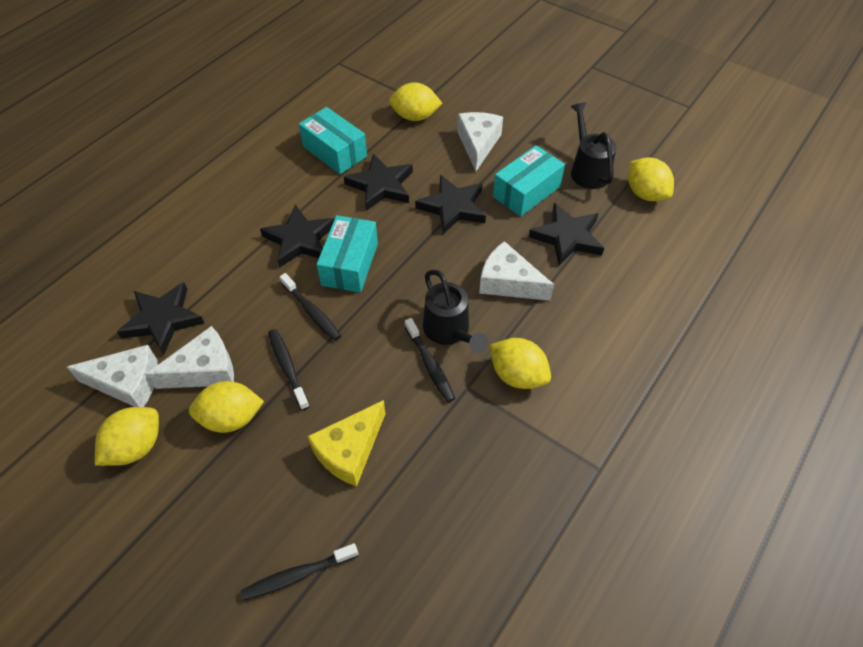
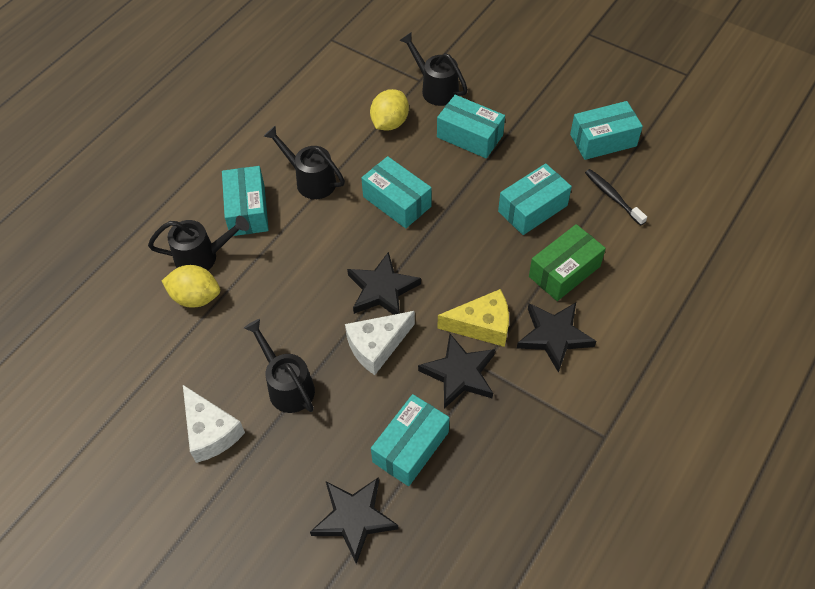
black star: [117,282,204,355] [260,205,335,268] [344,154,413,211] [415,175,486,234] [529,203,604,266] = 5 -> [310,477,399,564] [347,252,421,315] [418,334,495,409] [517,303,596,373] = 4
black toothbrush: [241,543,358,601] [268,329,310,410] [280,273,341,341] [405,318,455,402] = 4 -> [585,169,647,226] = 1
black watering can: [423,270,488,353] [571,102,616,189] = 2 -> [148,216,249,270] [244,319,315,413] [264,126,345,199] [399,32,468,106] = 4
green box: none = 0 -> [529,224,606,301] = 1
turquoise box: [299,107,367,174] [316,215,378,293] [493,145,565,217] = 3 -> [222,166,269,236] [361,156,432,228] [371,394,450,486] [437,95,505,158] [498,163,572,235] [570,101,643,160] = 6
white cheese: [67,345,158,407] [146,326,234,389] [457,112,503,171] [479,241,554,301] = 4 -> [183,385,245,463] [345,311,415,375] = 2
yellow lemon: [95,407,159,466] [189,381,264,433] [389,82,442,121] [490,338,551,389] [628,157,674,201] = 5 -> [162,265,220,308] [370,89,409,131] = 2

